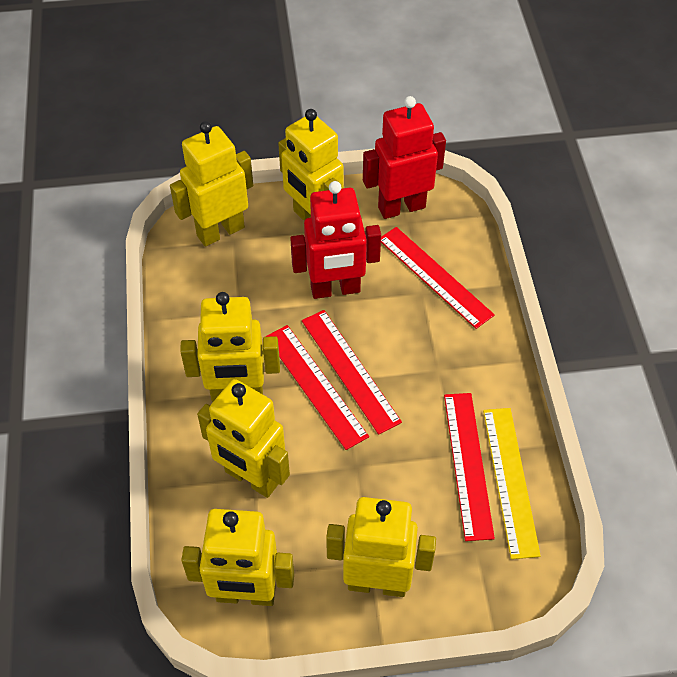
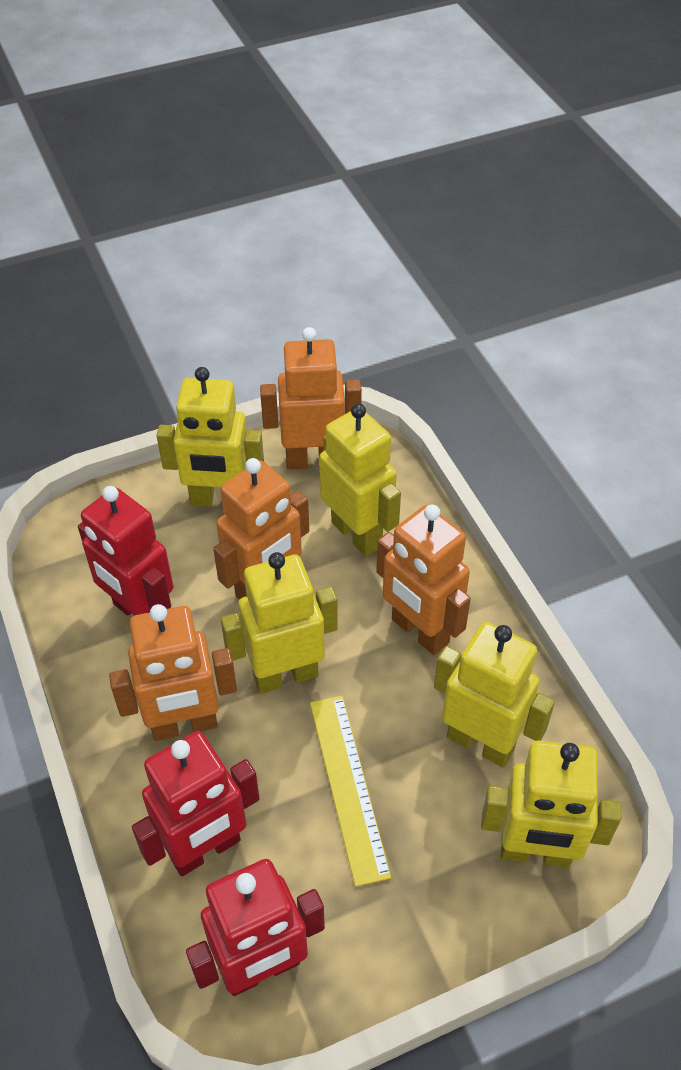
orange robot: none = 0 -> [109,604,237,741] [213,458,309,600] [260,327,362,470] [376,505,471,655] = 4
red robot: [290,181,381,299] [363,96,446,219] = 2 -> [78,486,174,616] [132,731,260,876] [186,859,325,996] = 3
red ruler: [265,325,369,450] [302,310,402,435] [381,227,495,329] [444,393,495,541] = 4 -> none = 0
yellow robot: [170,121,253,247] [180,292,280,402] [181,509,294,606] [197,379,290,498] [278,109,344,220] [326,497,436,597] = 6 -> [156,367,264,507] [221,552,338,694] [319,403,401,557] [434,622,555,767] [481,740,621,868] = 5

